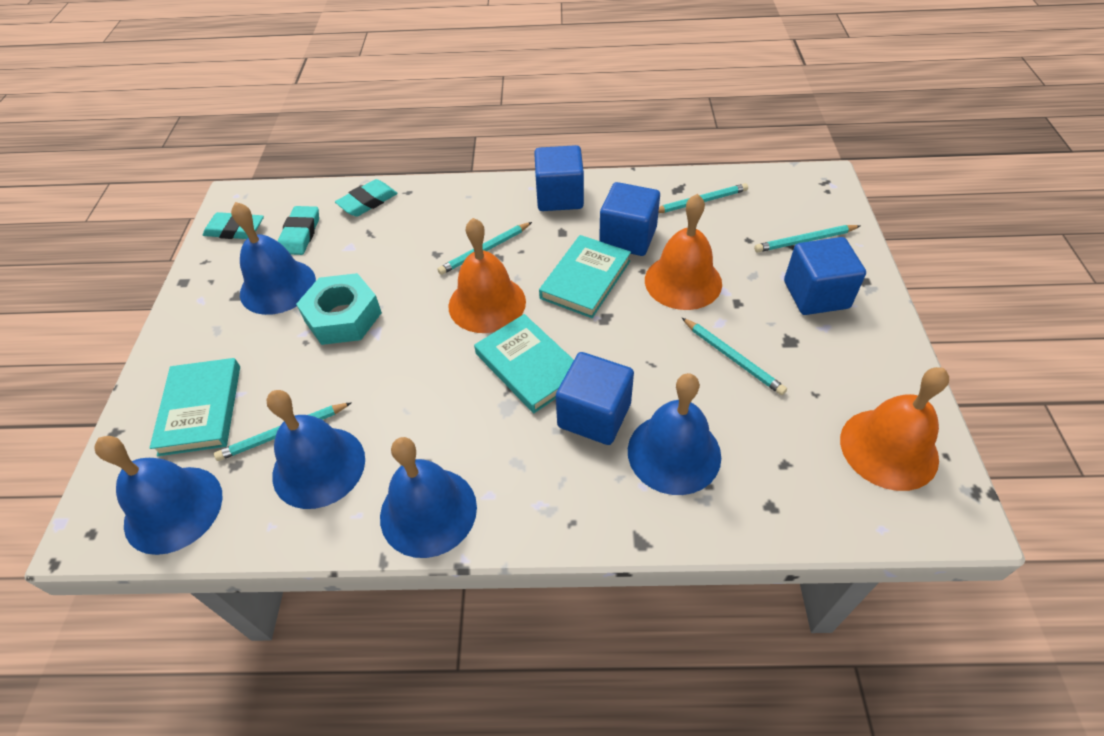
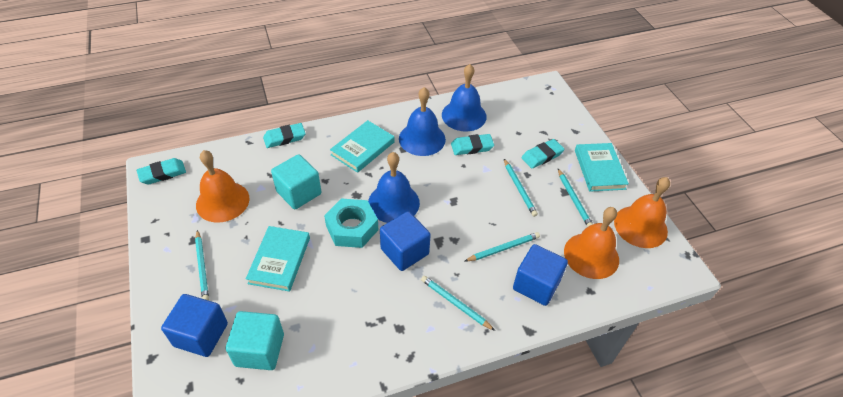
blue bell: [95,436,222,555] [231,202,316,315] [266,390,365,509] [380,437,477,558] [628,373,721,495] = 5 -> [368,152,420,223] [399,87,446,156] [442,64,487,131] = 3
blue cube: [534,145,584,211] [556,352,634,445] [599,182,660,256] [784,237,866,315] = 4 -> [161,294,228,357] [380,211,431,271] [513,244,568,306] = 3
turquoise cube: none = 0 -> [226,311,284,370] [271,154,321,209] = 2
turquoise eraser: [203,212,264,239] [278,206,319,255] [335,179,398,217] = 3 -> [137,158,186,185] [263,123,306,148] [451,134,494,155] [521,139,564,168] = 4

